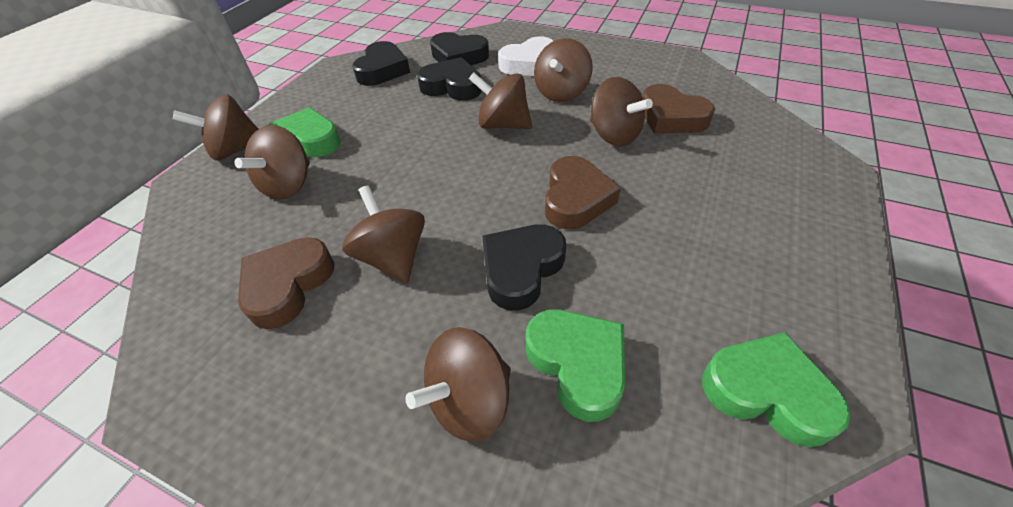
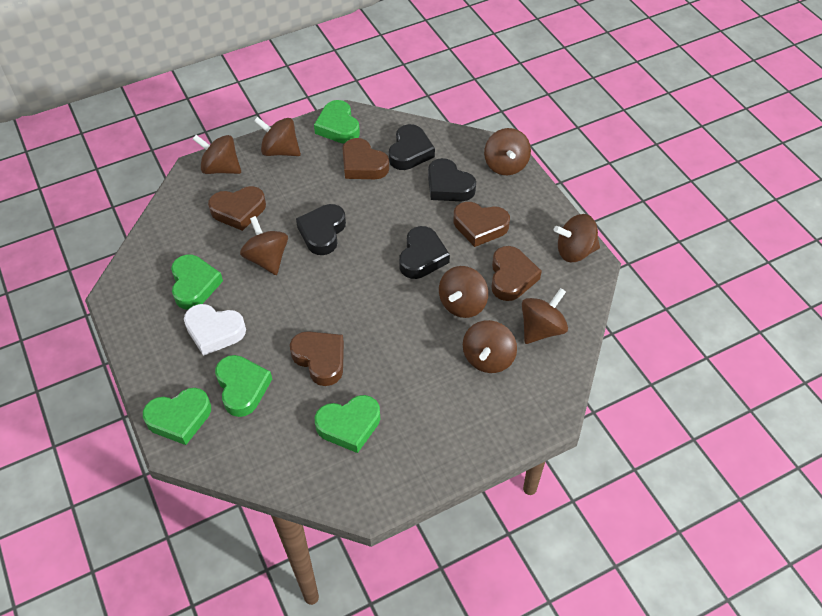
brown heart: [238,237,334,329] [545,156,621,229] [642,84,715,134] = 3 -> [208,186,266,231] [290,331,344,386] [342,138,389,179] [453,202,510,247] [491,246,542,301] = 5
brown spinning top: [173,94,259,160] [235,125,310,200] [342,185,425,284] [405,327,511,442] [469,72,532,129] [534,38,593,102] [590,77,653,146] = 7 -> [193,135,241,174] [240,216,288,275] [254,117,301,156] [439,266,488,318] [463,320,517,373] [484,128,531,175] [522,288,568,344] [554,214,600,262] = 8
green heart: [266,108,341,157] [526,310,625,422] [702,332,851,447] = 3 -> [143,388,211,445] [171,255,223,310] [215,355,272,417] [314,100,360,143] [315,395,380,453] = 5

